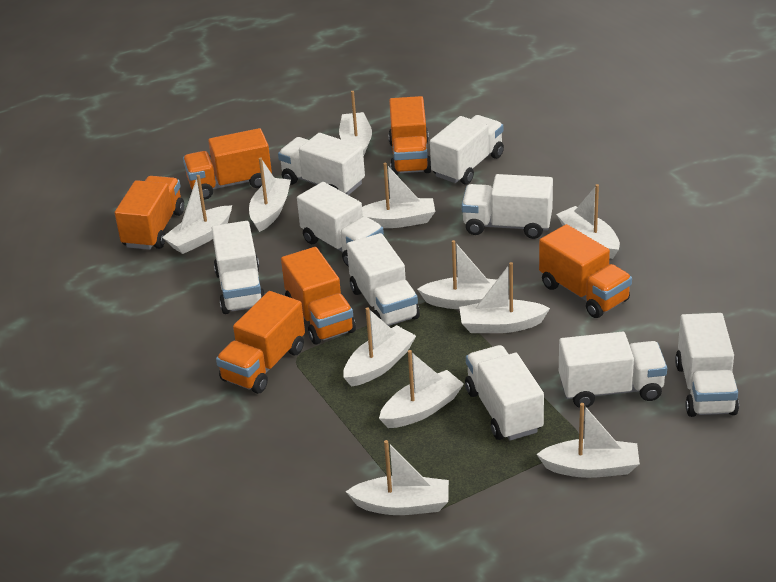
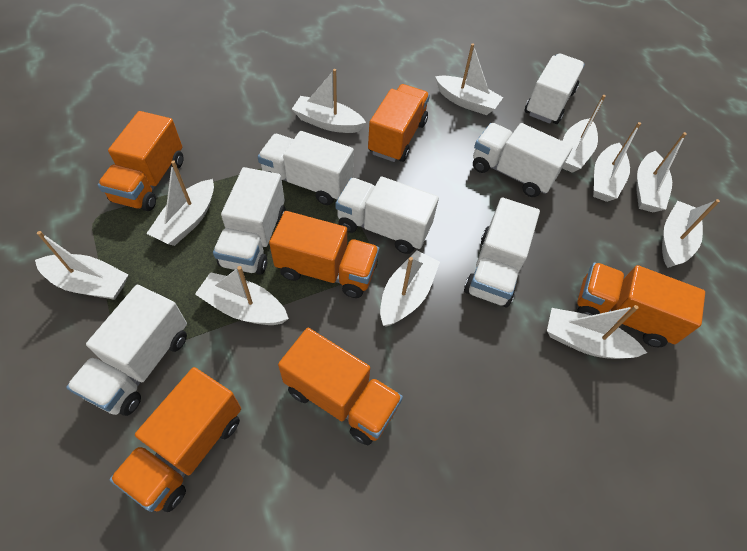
white truck: [211,221,265,314] [278,133,365,195] [297,182,384,267] [347,233,420,326] [430,115,504,185] [461,174,553,239] [465,345,544,441] [559,332,667,408] [675,313,739,417] = 9 -> [66,285,187,416] [213,167,286,275] [258,131,354,205] [336,176,439,254] [464,198,540,307] [473,123,573,197] [525,53,585,124] = 7

